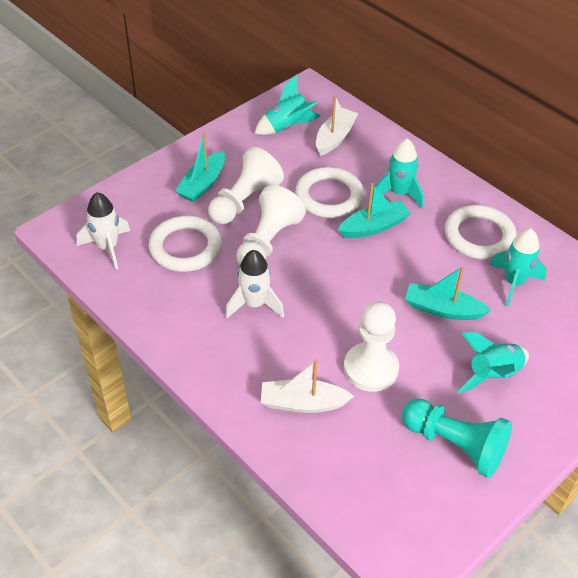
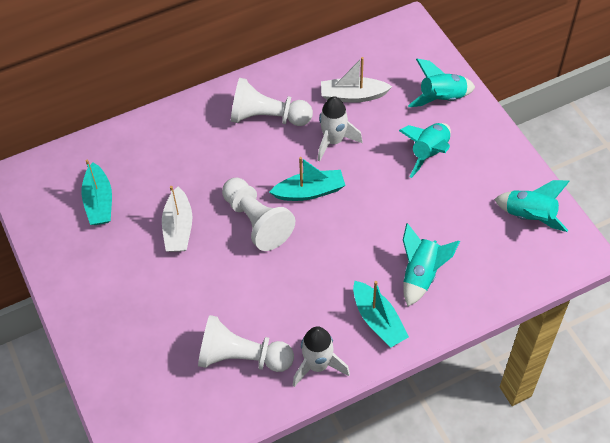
turquoise pawn: [402,399,512,478] = 1 -> none = 0
white ring: [149,216,222,272] [295,167,364,218] [445,205,517,260] = 3 -> none = 0

